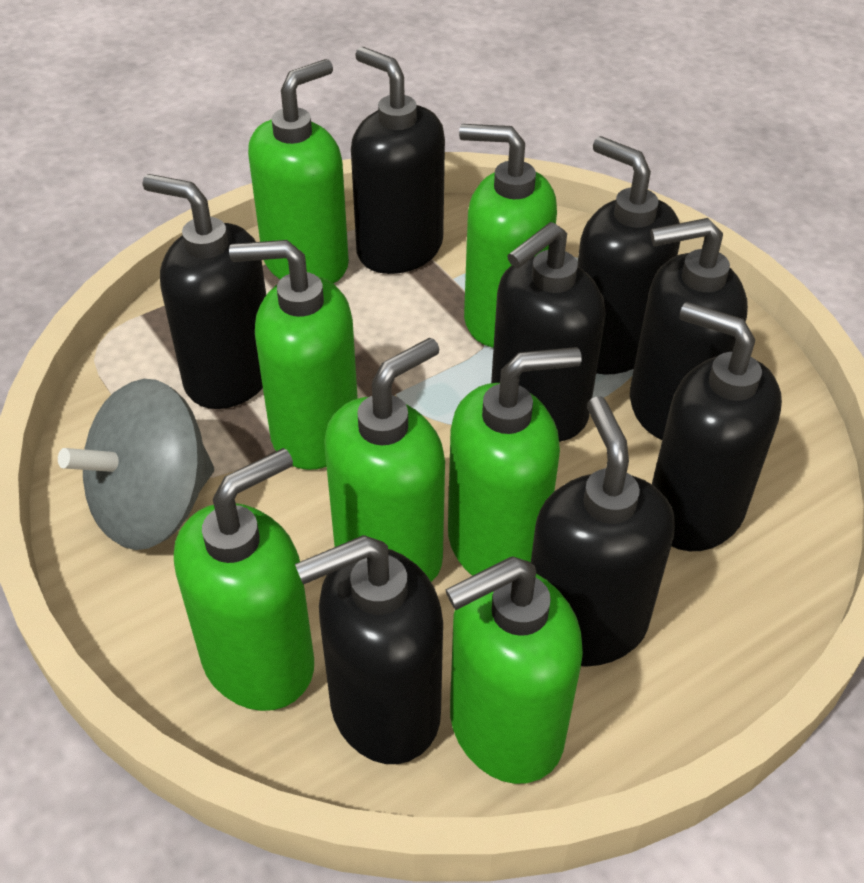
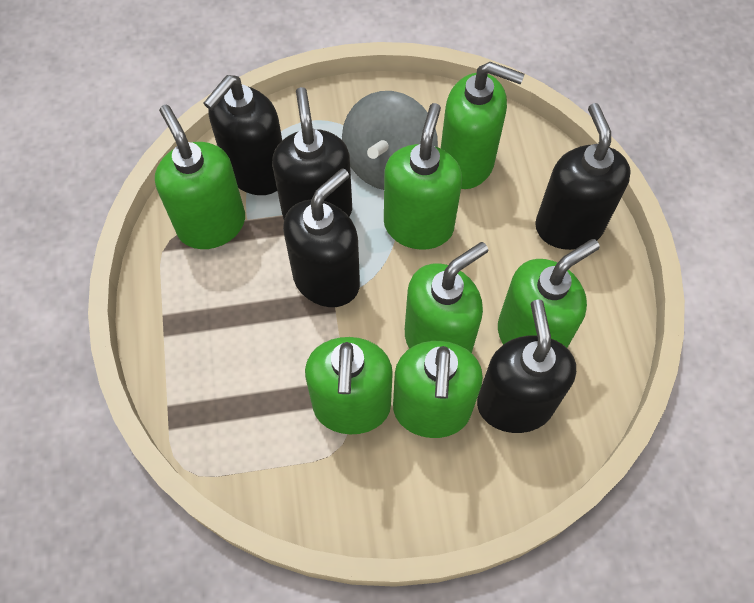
black soap dispenser: [142,174,266,409] [295,535,443,764] [351,47,445,274] [491,222,605,442] [531,396,675,667] [577,136,680,375] [630,218,748,440] [652,302,782,551] = 8 -> [204,75,282,195] [272,87,352,219] [283,168,360,307] [477,300,576,433] [535,103,631,250] = 5

